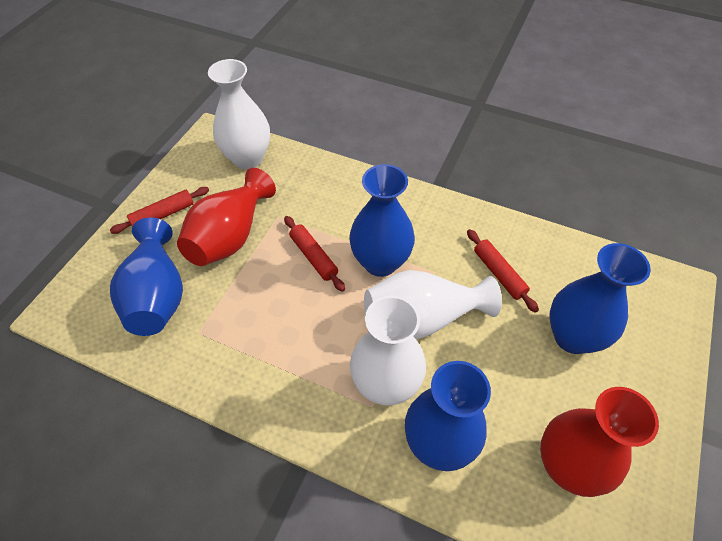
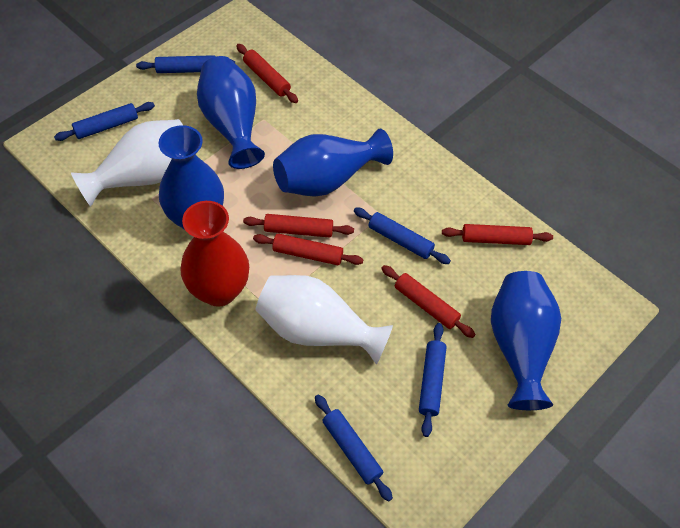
blue rolling pin: none = 0 -> [54,102,155,141] [136,55,235,73] [315,394,393,501] [354,208,451,264] [419,323,447,437] = 5
red rolling pin: [110,187,209,234] [284,216,345,292] [467,229,539,313] = 3 -> [236,44,298,103] [243,214,354,238] [253,233,363,265] [381,265,476,338] [442,224,553,245] = 5
red vase: [177,168,276,266] [540,387,659,497] = 2 -> [180,201,249,307] = 1
white vase: [208,59,270,169] [350,295,426,406] [364,270,502,339] = 3 -> [71,119,183,207] [255,275,393,365] = 2

